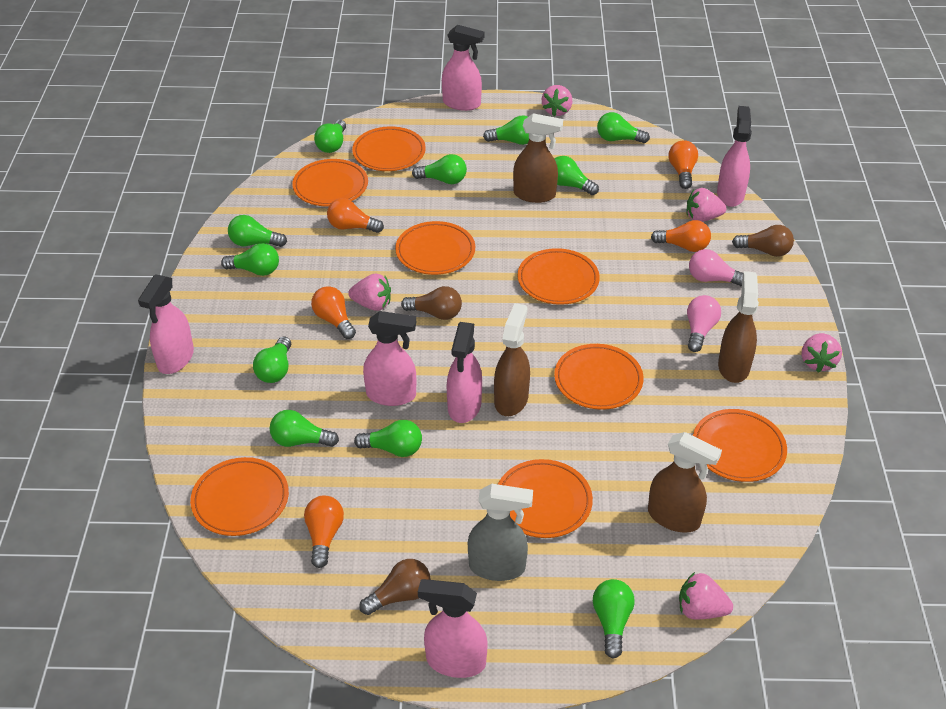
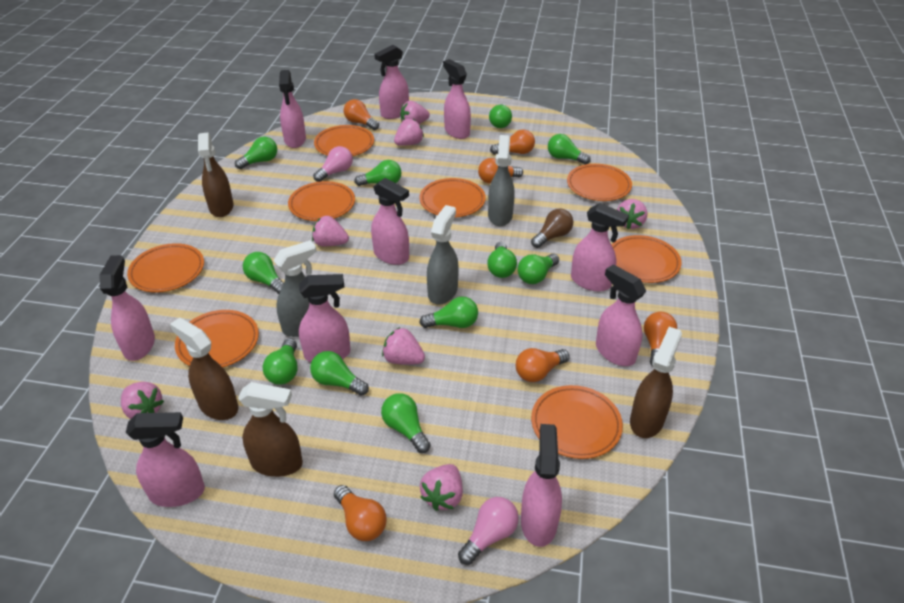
brown light bulb: [359,559,431,615] [401,286,462,320] [732,225,794,257] = 3 -> [531,209,573,248] = 1
grey spray bottle: [468,484,533,581] = 1 -> [273,240,317,337] [427,205,459,305] [488,135,515,226] = 3
orange light bulb: [304,496,344,568] [311,286,356,339] [327,198,384,233] [651,220,711,252] [669,140,698,189] = 5 -> [334,485,387,541] [344,99,379,130] [478,158,523,184] [490,129,535,155] [516,348,570,382] [644,312,677,366] = 6
pink spray bottle: [138,274,194,374] [363,311,416,406] [418,579,488,678] [442,25,484,111] [447,322,482,423] [717,106,752,207] = 6 -> [100,255,155,361] [126,412,205,507] [279,70,306,148] [299,274,350,362] [371,178,409,265] [374,45,409,119] [443,59,471,139] [521,424,562,547] [571,203,629,291] [596,264,646,366] = 10
pink strawberry: [348,274,391,311] [542,85,572,116] [679,572,733,620] [686,188,726,222] [802,333,842,372] = 5 -> [121,382,164,419] [312,216,349,246] [382,327,425,365] [394,119,424,146] [400,101,430,124] [420,464,463,511] [617,199,648,229] = 7

